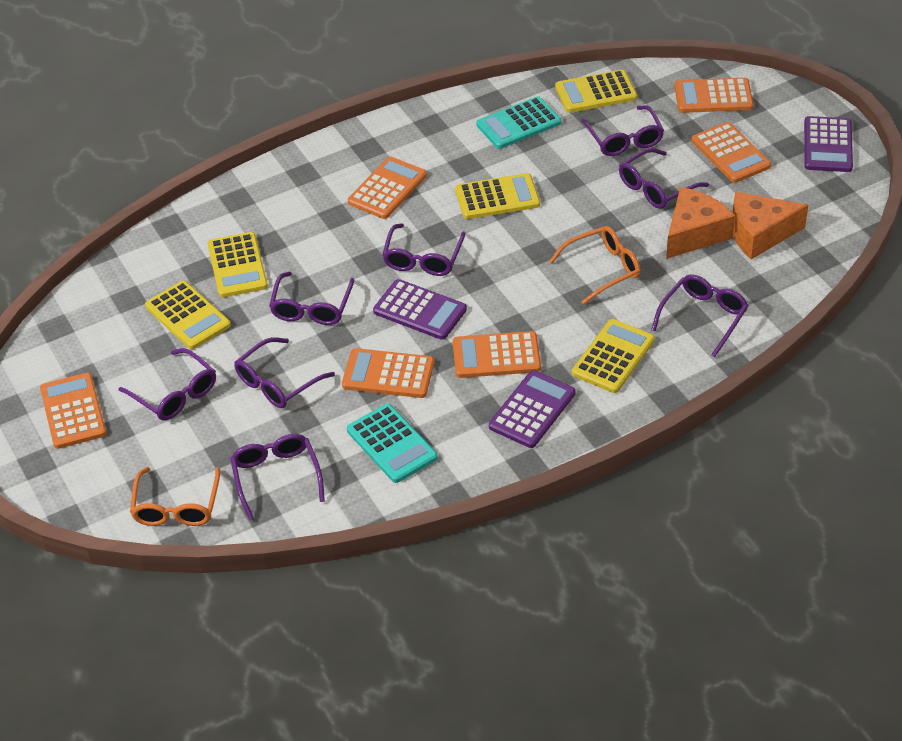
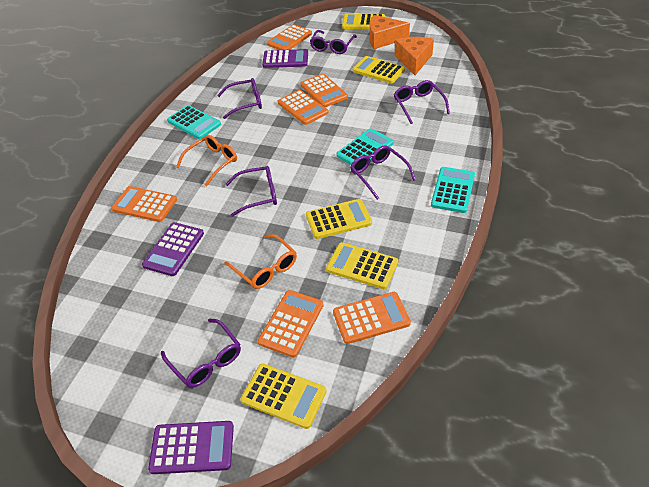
purple glasses: [119,348,216,420] [230,434,325,521] [234,337,335,408] [269,272,354,325] [382,223,465,276] [581,105,664,156] [619,148,709,209] [651,274,748,357] = 8 -> [161,319,241,388] [217,78,262,119] [226,166,277,217] [310,30,357,54] [350,145,416,200] [394,80,450,124] = 6
turquoise calculator: [347,404,438,483] [476,96,561,149] = 2 -> [167,105,221,139] [336,128,394,165] [431,167,475,213] = 3

